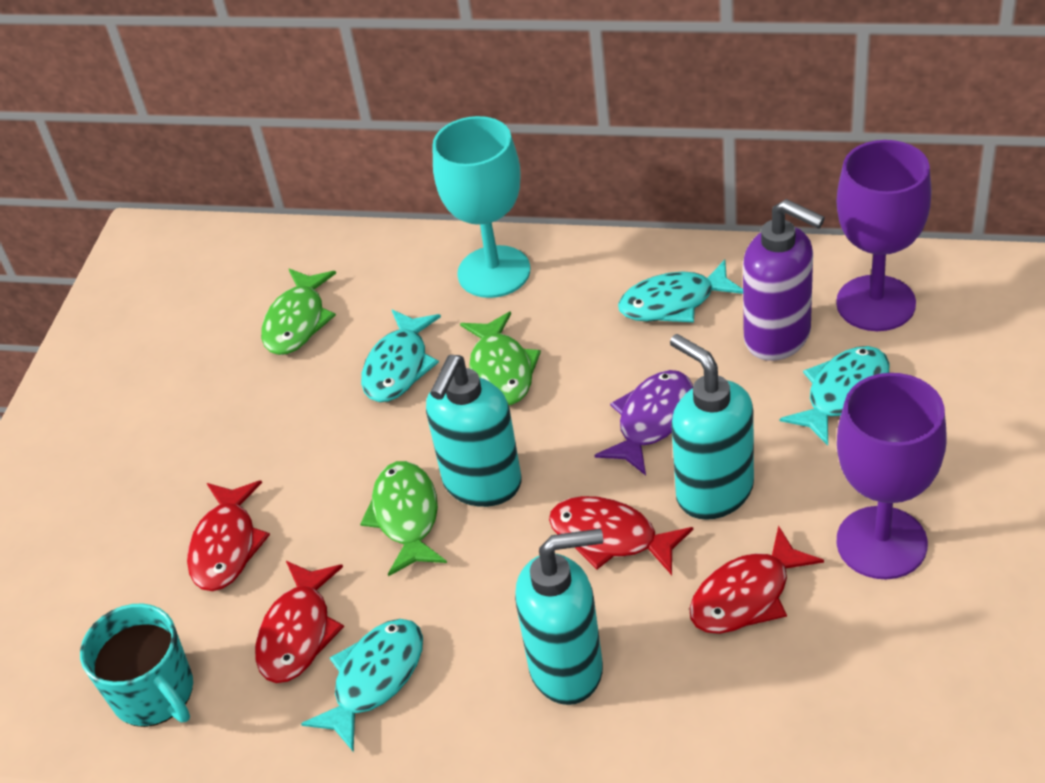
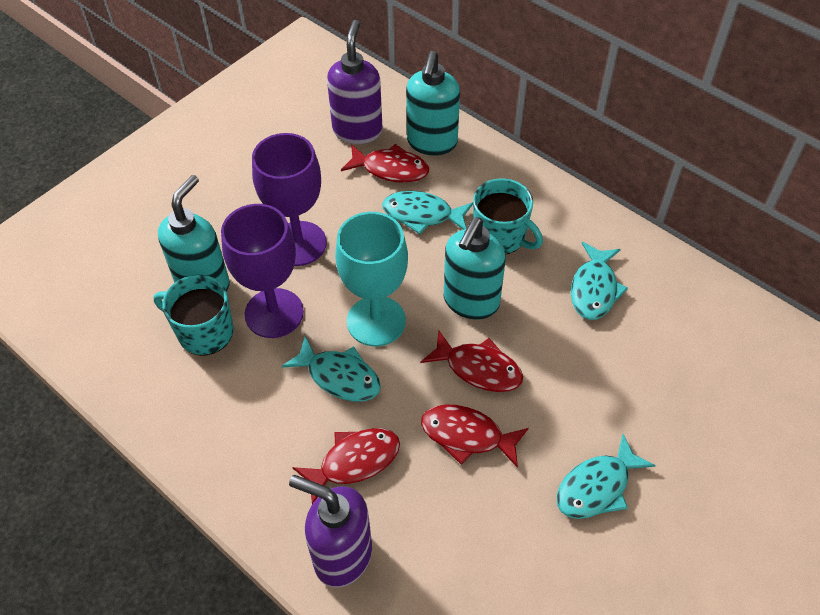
green fish: [261,269,336,355] [360,461,447,576] [460,312,541,405] = 3 -> none = 0
purple fish: [595,370,693,475] = 1 -> none = 0
purple soap dispenser: [743,199,825,361] = 1 -> [289,475,372,588] [327,20,382,144] = 2
turquoise mug: [80,603,193,727] = 1 -> [154,275,234,355] [473,178,543,254] = 2

